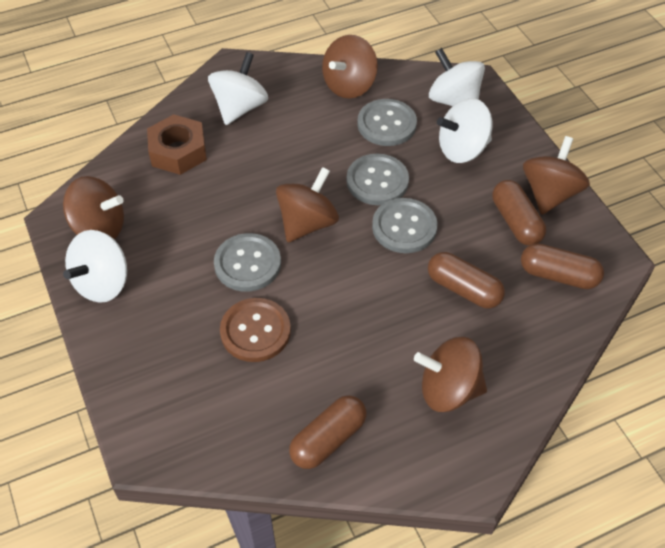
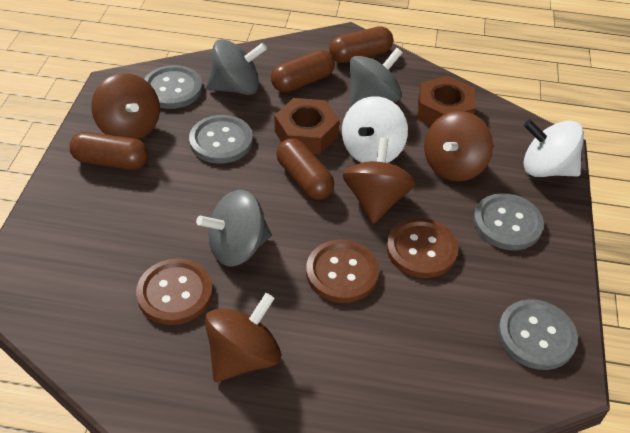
brown button: [220,298,291,362] = 1 -> [136,258,213,325] [306,240,379,303] [387,218,458,278] = 3
brown nut: [147,114,207,175] = 1 -> [275,98,339,154] [417,76,475,126] = 2
brown spinning top: [63,176,124,239] [276,167,339,242] [322,35,378,99] [414,337,487,412] [523,136,590,215] = 5 -> [91,73,160,140] [205,293,281,382] [343,137,416,224] [424,111,493,181] = 4
grey spinning top: none = 0 -> [196,190,271,267] [206,39,267,95] [350,48,403,108] = 3
white spinning top: [63,230,127,303] [208,52,268,125] [429,48,485,106] [437,98,492,163] = 4 -> [342,96,408,163] [523,119,584,177] = 2

